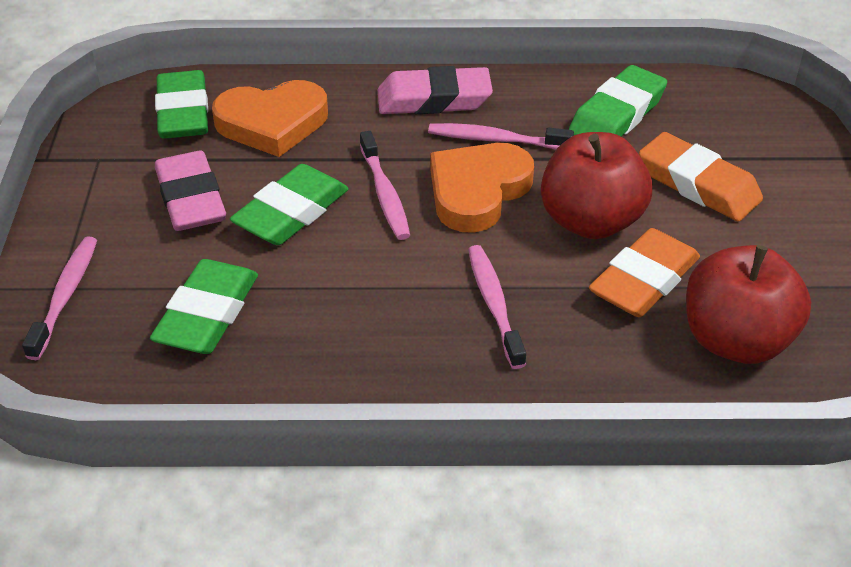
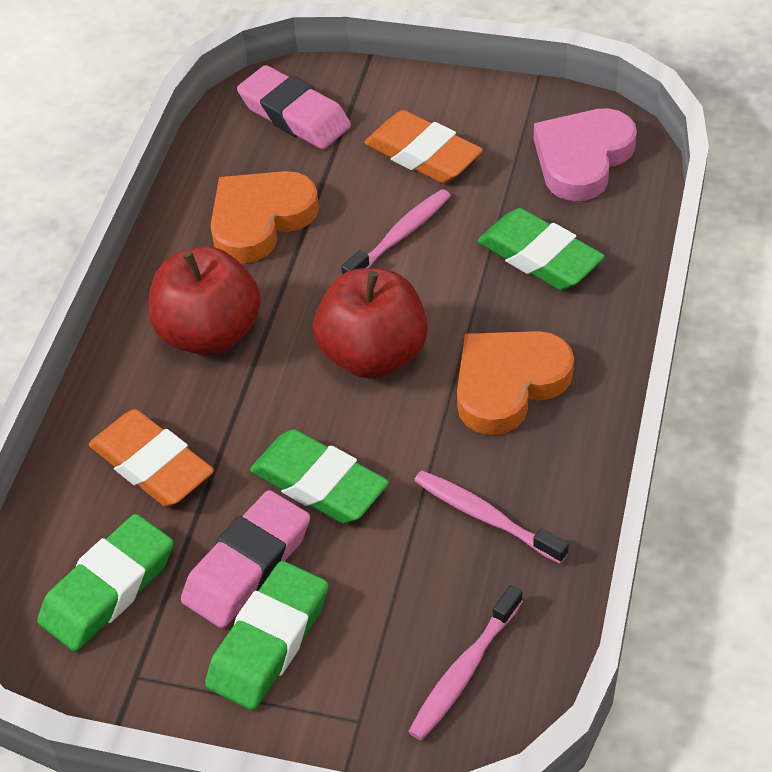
pink heart: none = 0 -> [534,108,637,201] = 1
pink toothbrush: [22,237,97,360] [360,131,410,240] [428,123,574,150] [468,245,526,369] = 4 -> [341,189,451,274] [408,585,523,740] [414,470,569,564] = 3

